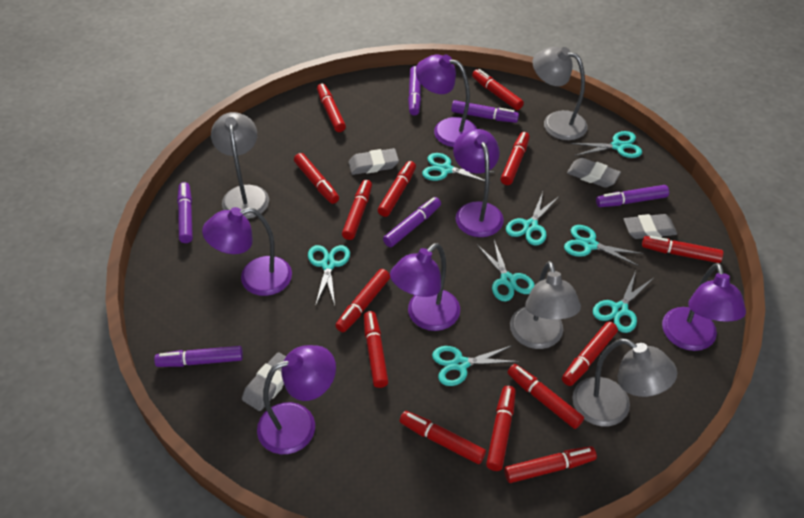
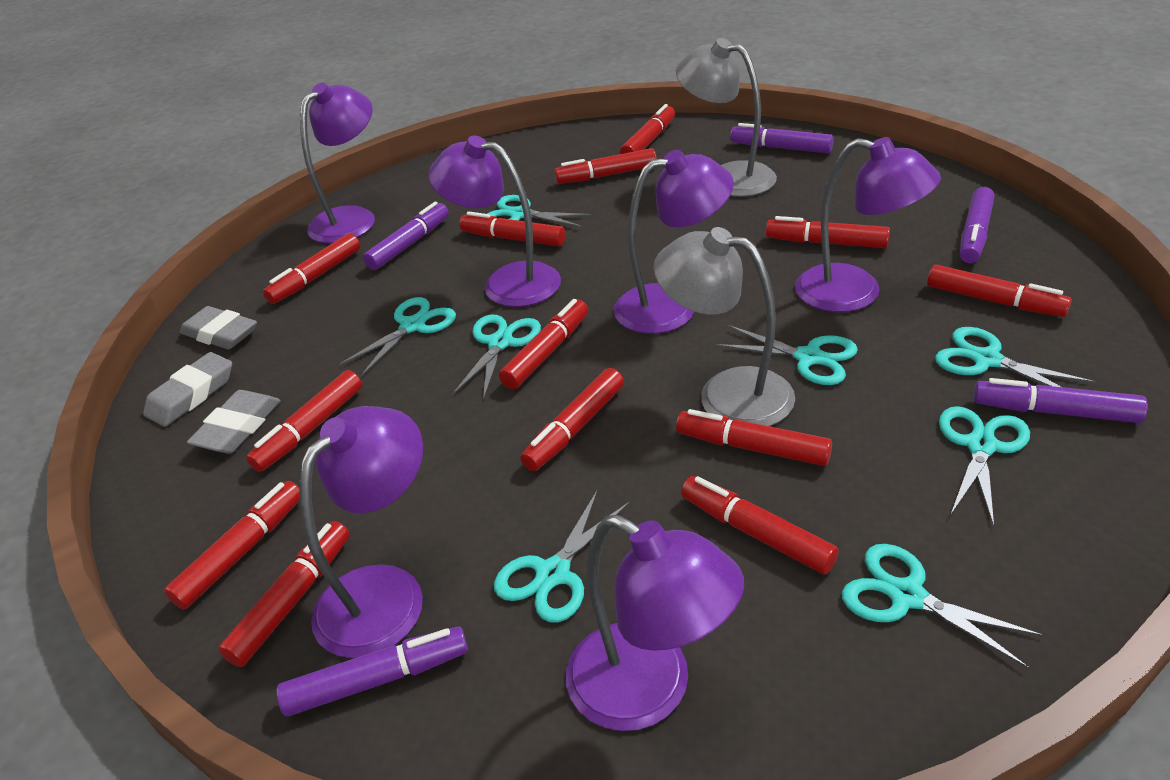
grey eraser: [242,352,286,411] [348,148,399,175] [567,158,621,188] [623,214,677,239] = 4 -> [143,352,232,427] [180,306,257,350] [187,390,281,453] = 3
grey lamp: [211,112,269,219] [510,261,581,349] [532,47,588,140] [572,338,677,426] = 4 -> [653,227,795,426] [676,38,777,197] = 2
purple marker: [154,346,243,367] [177,182,193,243] [383,197,441,247] [408,66,421,116] [451,100,519,123] [596,185,669,207] = 6 -> [277,627,468,717] [363,202,449,270] [730,123,834,153] [960,187,994,263] [974,378,1148,423] = 5
red marker: [294,153,339,204] [317,83,346,132] [335,269,390,332] [342,180,372,240] [364,311,389,388] [378,161,416,217] [400,411,486,464] [472,69,524,110] [486,386,516,471] [500,132,530,185] [504,446,597,483] [507,364,584,429] [562,322,618,386] [642,236,723,263] = 14 -> [164,481,300,609] [218,521,350,667] [246,370,362,472] [263,233,360,304] [460,212,566,246] [499,299,588,389] [520,368,624,471] [554,148,657,184] [620,104,675,154] [676,409,832,466] [681,476,839,575] [766,216,890,248] [927,264,1072,317] = 13

